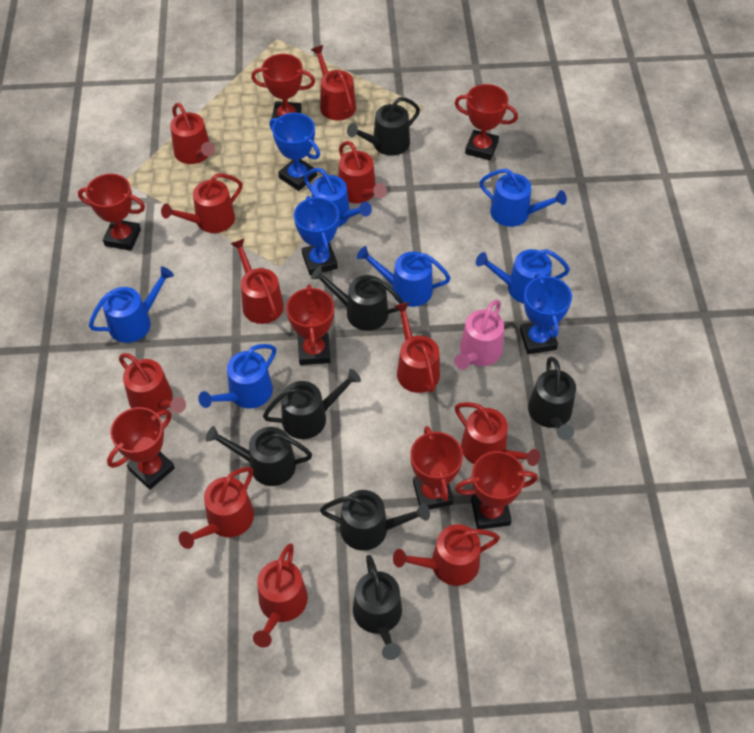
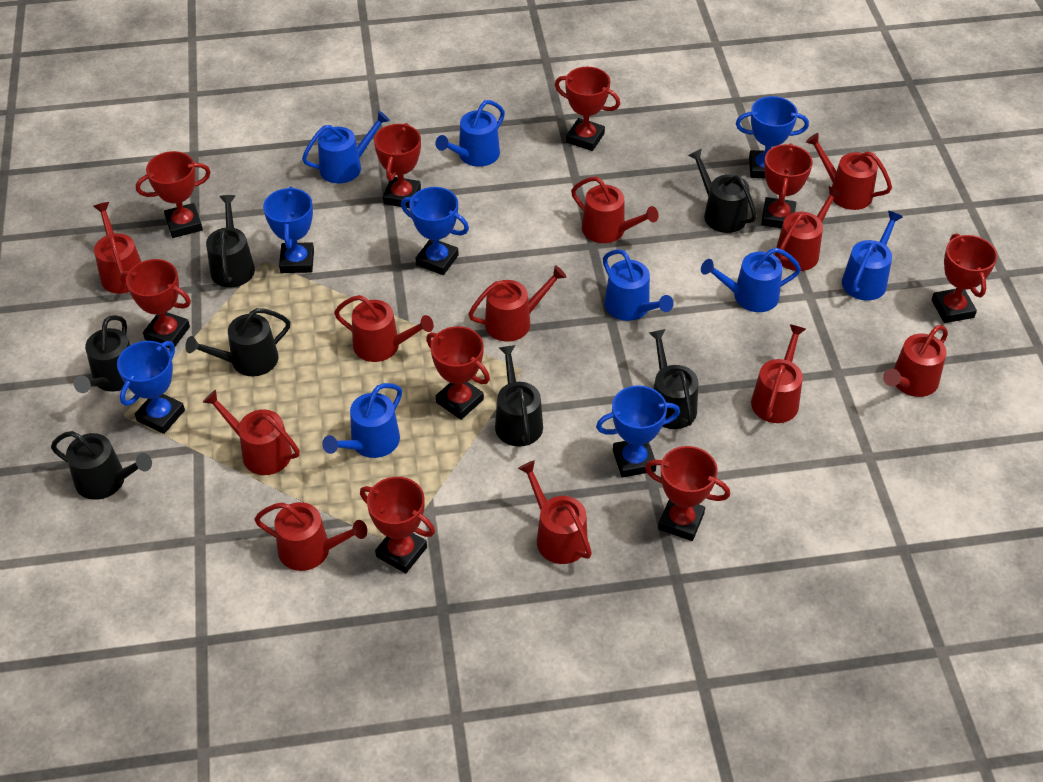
blue trophy: [270,113,320,191] [294,196,339,276] [520,273,572,354] = 3 -> [117,341,185,434] [263,186,314,273] [401,187,469,275] [596,385,680,478] [736,96,809,178] = 5
pink watering can: [454,300,504,370] = 1 -> none = 0
red trophy: [78,174,145,251] [107,407,175,490] [251,54,315,119] [286,284,334,365] [410,426,463,510] [455,84,518,160] [455,451,538,529] = 7 -> [120,259,191,348] [136,151,211,238] [360,477,435,573] [374,123,421,208] [426,326,490,420] [555,67,620,151] [645,446,730,541] [761,143,813,228] [932,233,997,323] = 9

